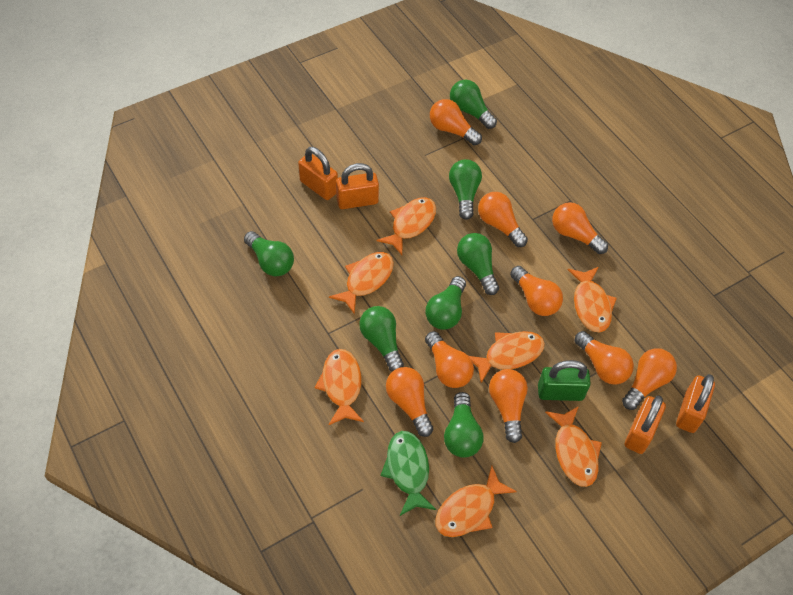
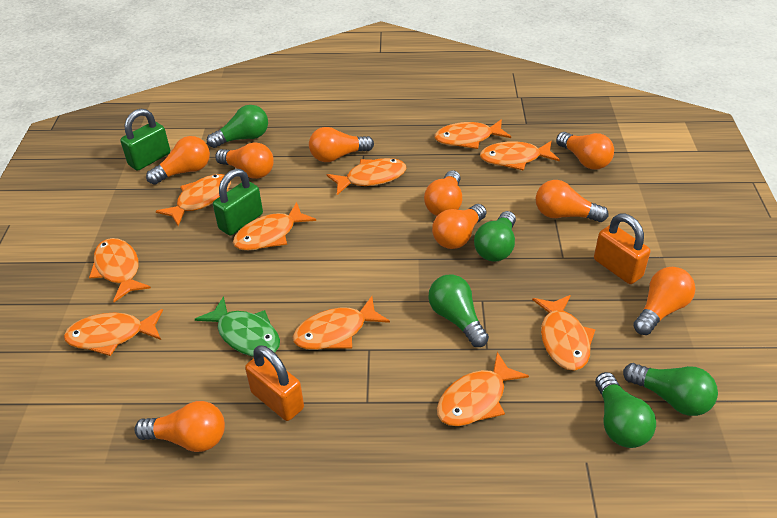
green light bulb: [244,231,294,276] [359,306,404,372] [425,276,466,330] [444,392,483,458] [449,159,482,220] [450,80,497,129] [457,233,499,295] = 7 -> [207,105,268,148] [428,275,489,347] [474,211,516,262] [595,372,656,448] [623,363,718,416] = 5
green padlock: [538,360,591,401] = 1 -> [120,109,170,171] [213,169,263,235] = 2
orange fish: [315,349,364,425] [329,252,394,314] [377,197,436,255] [435,466,517,537] [469,331,545,383] [545,406,602,487] [567,267,617,333] = 7 -> [64,309,163,356] [89,238,151,302] [156,174,231,226] [233,202,316,251] [293,296,390,350] [327,158,406,195] [435,119,511,149] [437,352,529,426] [480,141,560,171] [532,295,596,371] = 10
orange padlock: [298,147,338,200] [336,163,379,209] [625,396,666,454] [676,374,715,433] = 4 -> [245,345,304,421] [594,213,650,284] = 2

